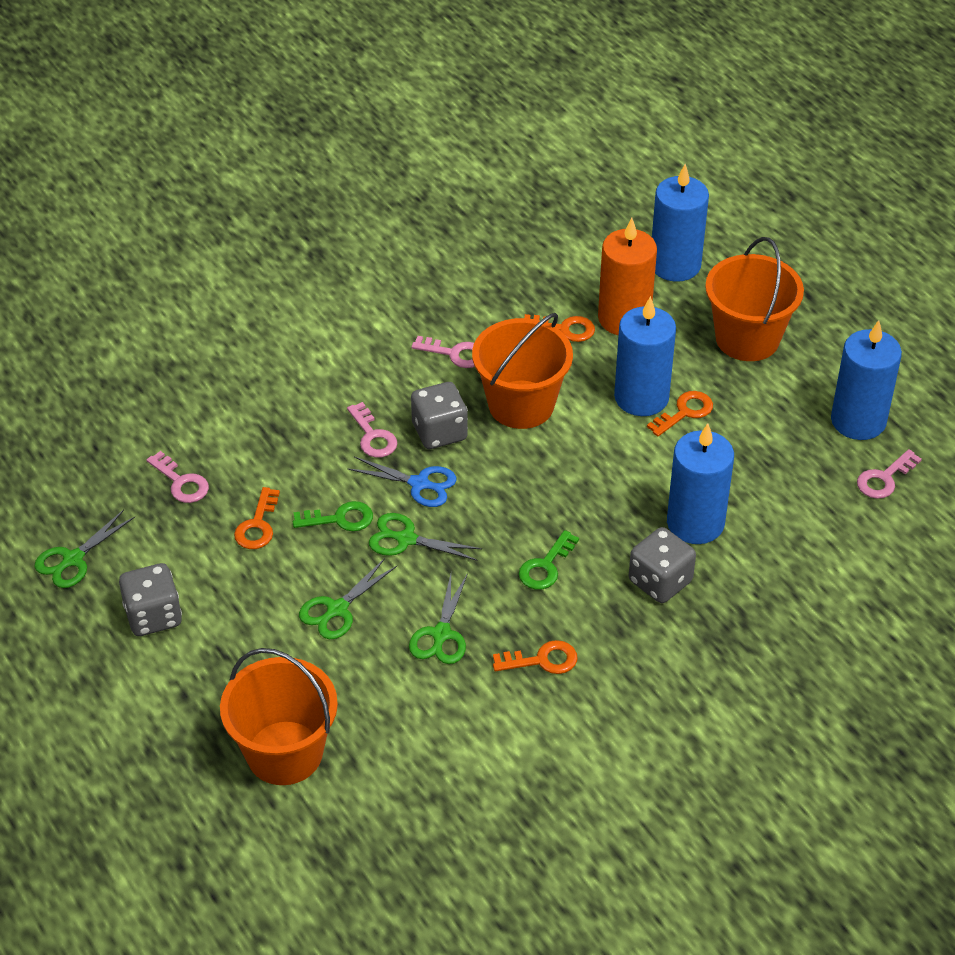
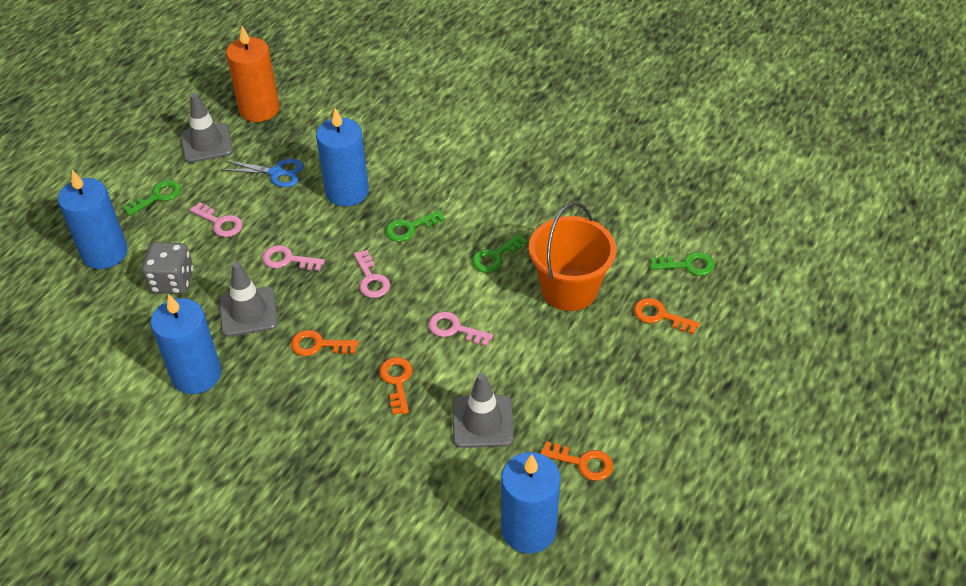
green key: [293,501,373,531] [519,530,579,590] = 2 -> [123,180,181,216] [385,210,445,242] [472,233,527,273] [650,252,714,276] = 4
green scissors: [34,510,135,588] [299,558,397,639] [369,513,482,561] [409,573,468,664] = 4 -> none = 0
grey dice: [119,563,182,636] [411,382,468,449] [629,527,696,603] = 3 -> [142,242,194,294] = 1
grey traffic cone: none = 0 -> [180,93,233,163] [220,262,278,337] [453,373,513,448] = 3
orange bucket: [220,648,338,785] [472,313,573,429] [705,237,804,361] = 3 -> [529,202,616,311] = 1

